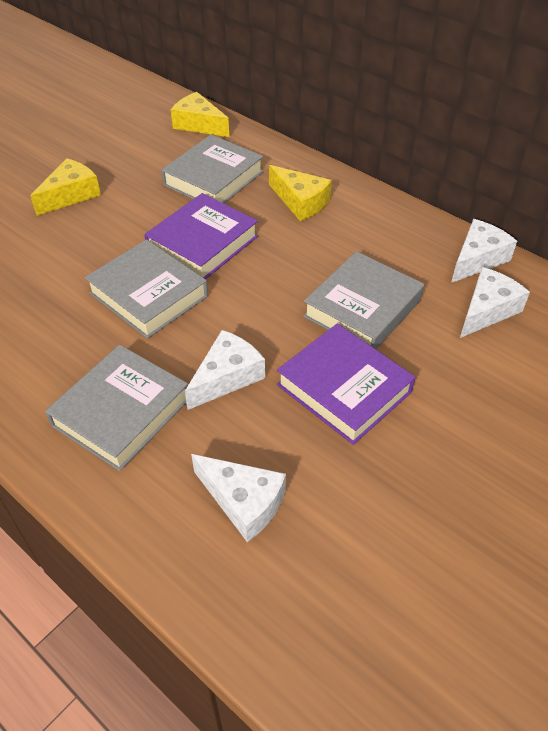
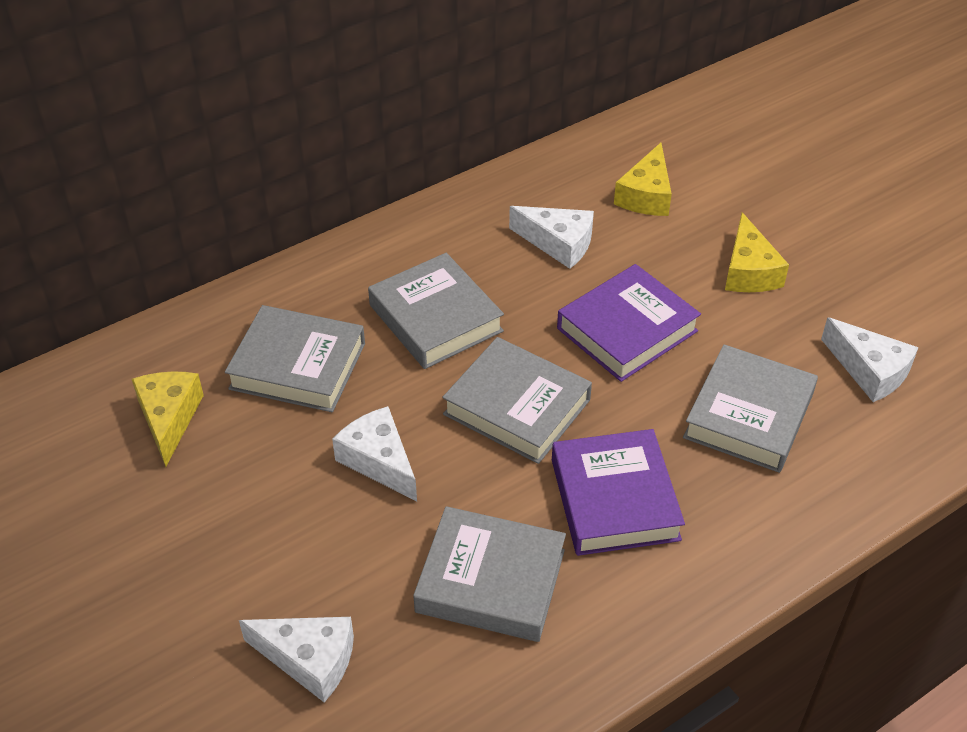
grey book: [45,345,188,471] [85,239,208,339] [161,135,264,203] [303,251,424,349] = 4 -> [225,305,365,412] [368,253,504,369] [413,506,566,642] [442,337,592,464] [683,344,818,473] = 5

